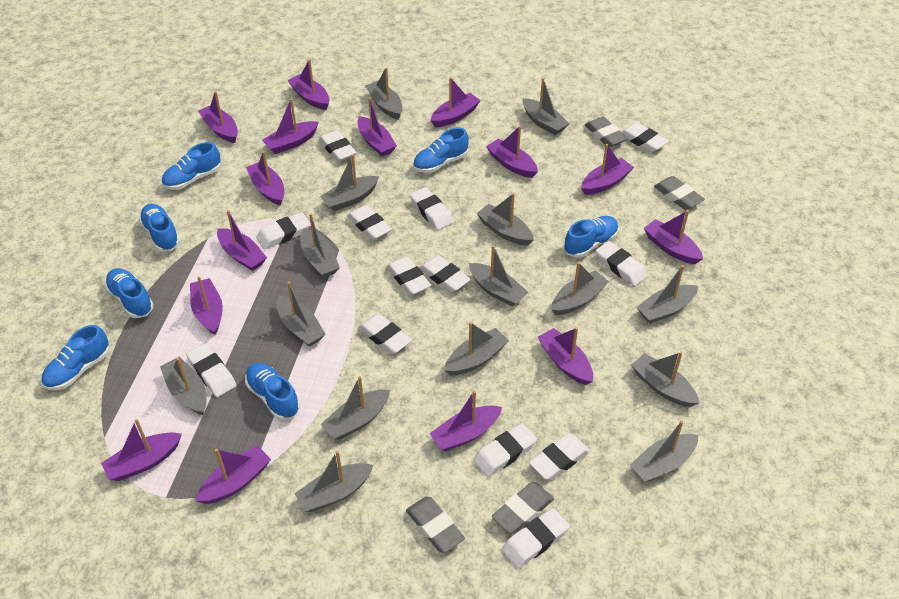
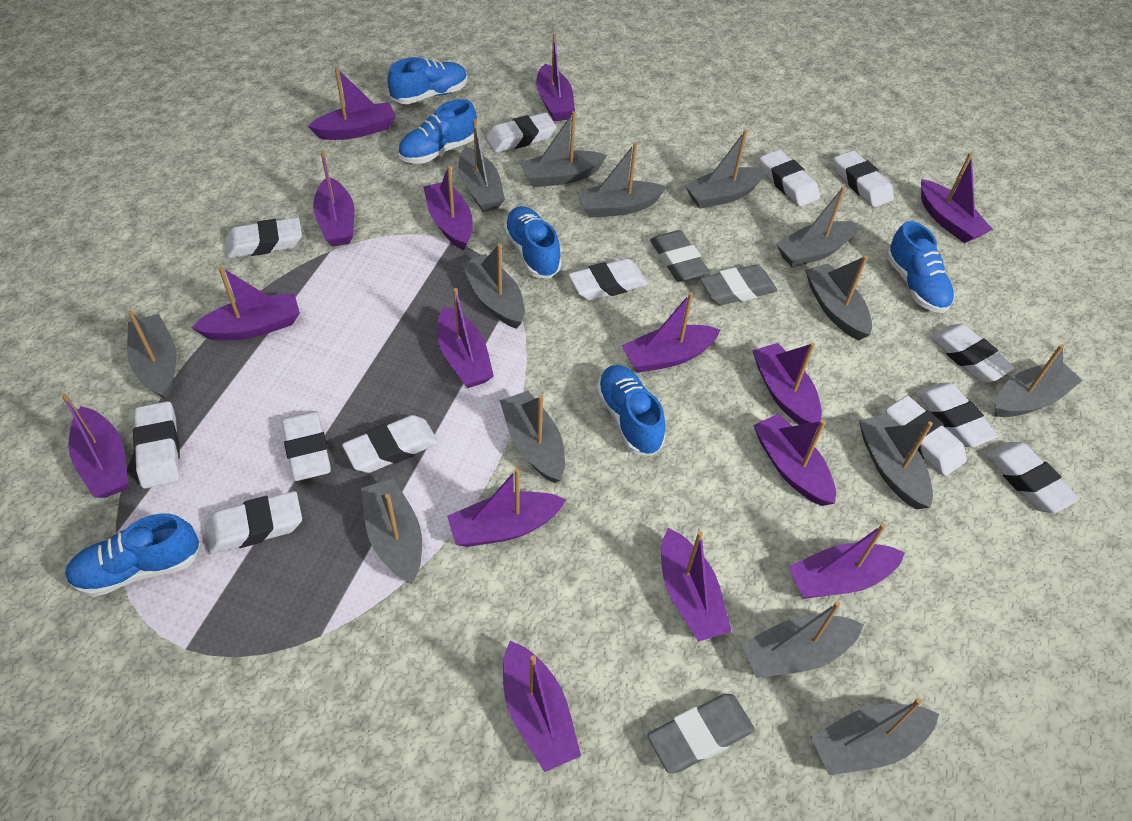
blue shoe: [41,325,110,390] [105,268,154,318] [139,204,180,252] [162,142,221,190] [245,363,300,420] [413,128,469,173] [564,216,619,258] = 7 -> [65,513,200,597] [387,57,467,104] [398,99,477,164] [504,206,562,278] [596,365,666,456] [886,221,955,313] = 6
grey boat: [160,357,207,415] [277,282,326,347] [294,450,374,512] [301,213,340,278] [320,154,379,211] [321,376,390,440] [365,67,403,120] [444,322,509,375] [469,245,529,307] [477,193,534,246] [523,78,570,135] [552,262,609,315] [630,420,698,482] [631,352,699,407] [636,265,698,324] = 15 -> [127,310,177,400] [361,478,422,583] [459,119,505,212] [461,244,525,329] [500,391,565,483] [520,111,607,187] [577,142,667,218] [685,130,767,209] [741,601,864,678] [776,186,858,267] [805,255,872,340] [811,698,939,775] [859,414,933,509] [995,344,1082,417] = 14
grey eraser: [406,497,465,553] [492,482,554,534] [585,116,628,147] [654,176,705,210] = 4 -> [647,694,755,773] [650,230,710,282] [700,265,777,305] = 3

